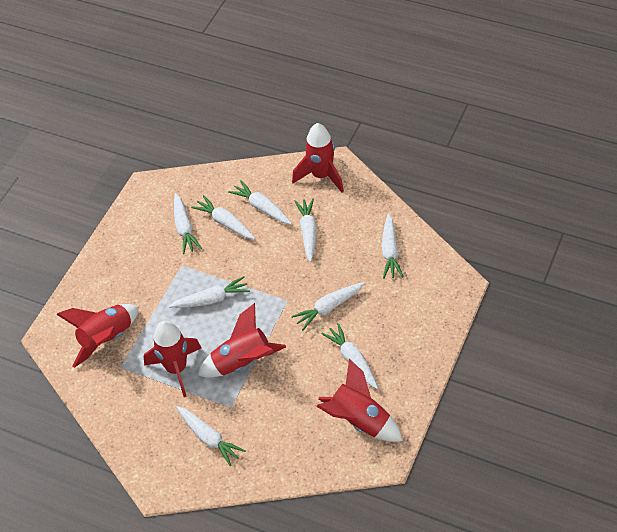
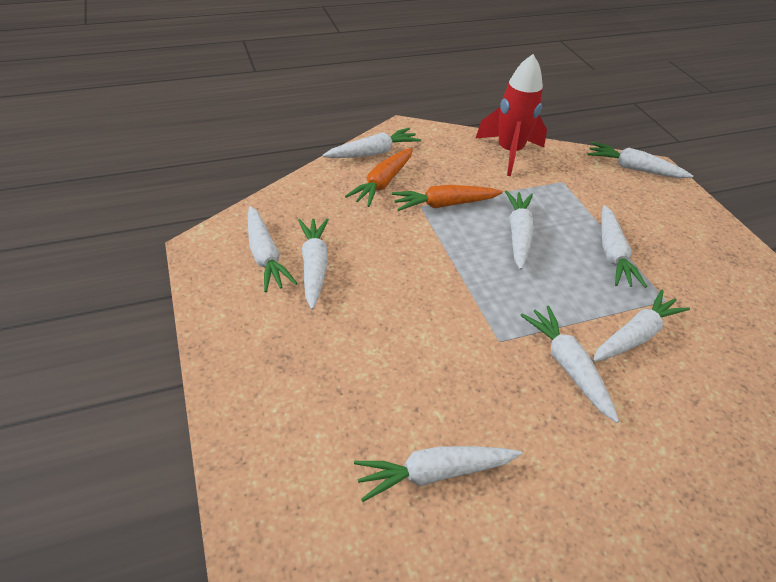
orange carrot: none = 0 -> [345,148,413,207] [392,185,503,211] = 2
red rocket: [56,304,139,368] [144,321,201,397] [197,303,286,378] [292,123,344,192] [316,359,403,442] = 5 -> [475,54,547,176] = 1

